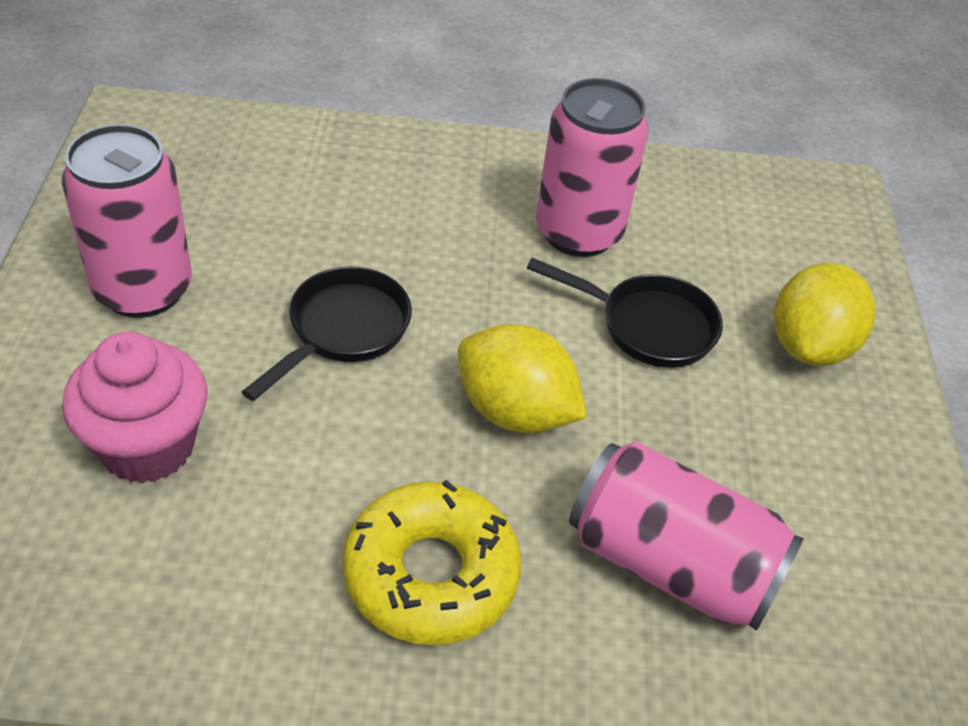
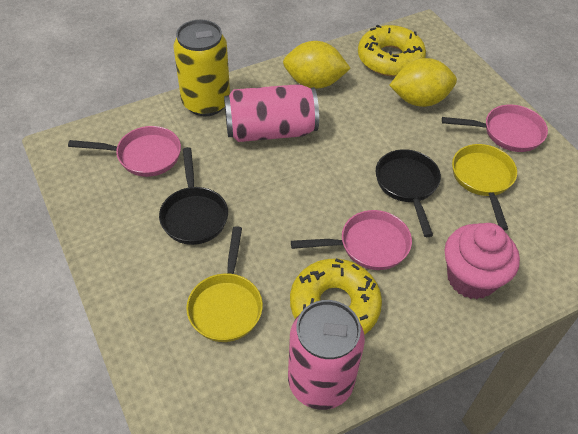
pink can: [62,124,192,318] [536,78,649,257] [569,441,804,631] = 3 -> [224,84,319,142] [288,300,365,410] = 2
pink pan: none = 0 -> [68,126,181,177] [291,210,412,270] [442,105,548,152] = 3
yellow can: none = 0 -> [174,20,230,116] = 1
yellow donut: [342,480,521,645] = 1 -> [290,258,382,335] [358,24,426,76] = 2
yellow pan: none = 0 -> [186,226,263,342] [452,144,517,231] = 2

